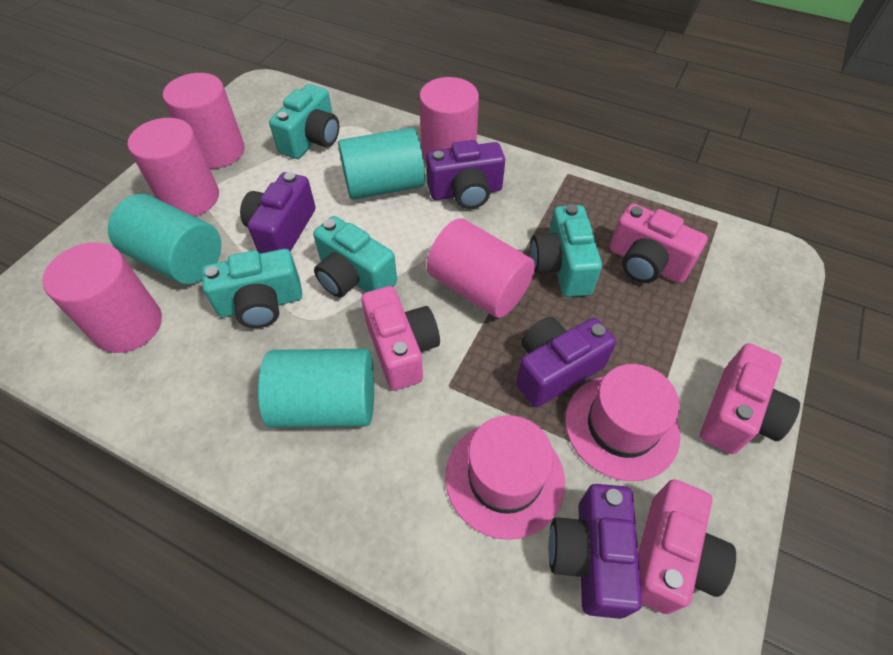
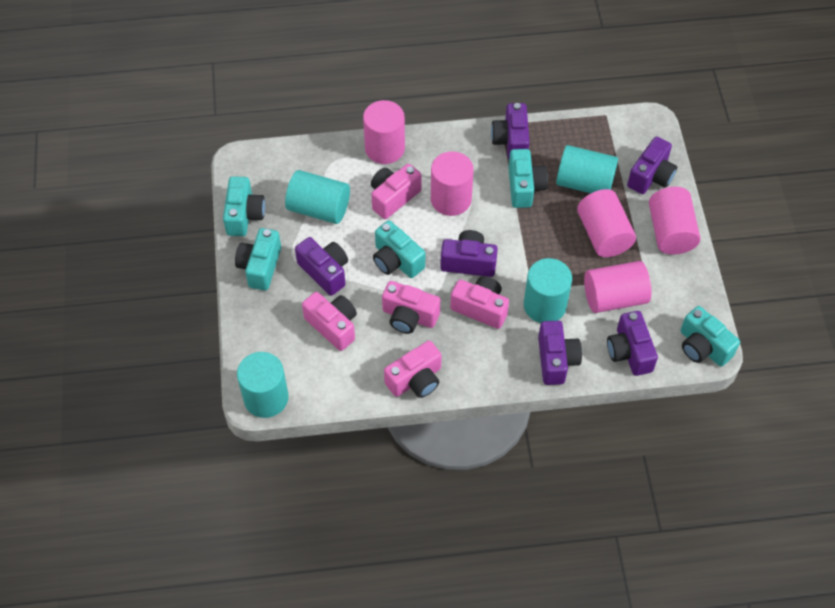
pink camera: [361,286,440,391] [610,203,708,283] [638,479,736,614] [700,343,800,454] = 4 -> [302,292,357,351] [371,164,422,219] [382,281,440,334] [384,341,442,398] [450,276,509,329] = 5
pink hat: [445,415,565,540] [565,364,681,481] = 2 -> none = 0
purple camera: [240,172,316,254] [426,140,505,209] [516,317,616,408] [548,484,642,619] = 4 -> [295,237,348,296] [440,230,498,277] [491,103,530,159] [538,321,582,385] [607,311,658,376] [627,136,677,194] = 6
turquoise camera: [201,249,302,328] [269,84,339,159] [313,216,397,297] [530,204,602,297] = 4 -> [223,176,265,236] [235,228,281,291] [373,220,425,278] [508,149,548,208] [680,306,740,367] = 5
turquoise cylinder: [108,194,221,284] [258,348,374,428] [338,128,425,200] = 3 -> [237,352,288,418] [285,170,350,224] [524,258,572,323] [556,145,618,193] = 4

